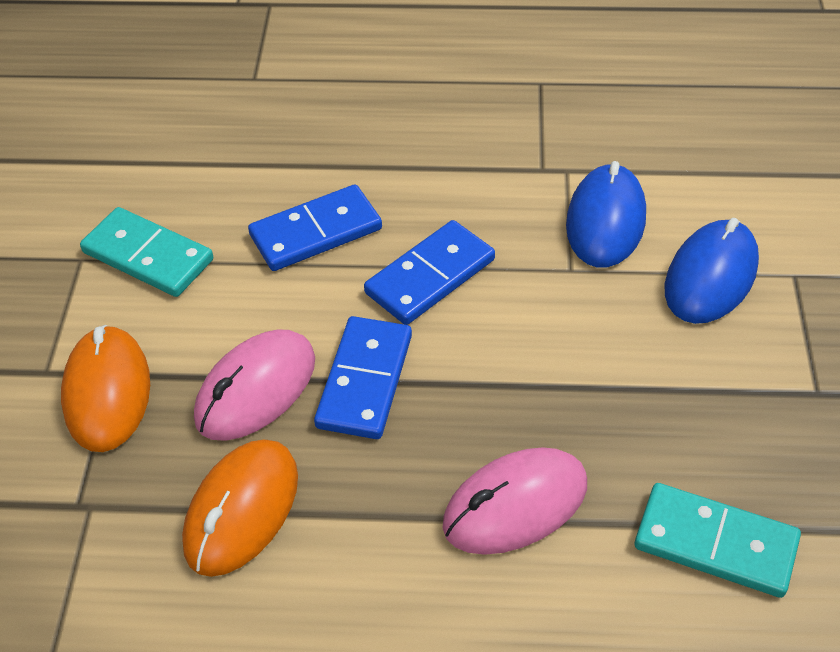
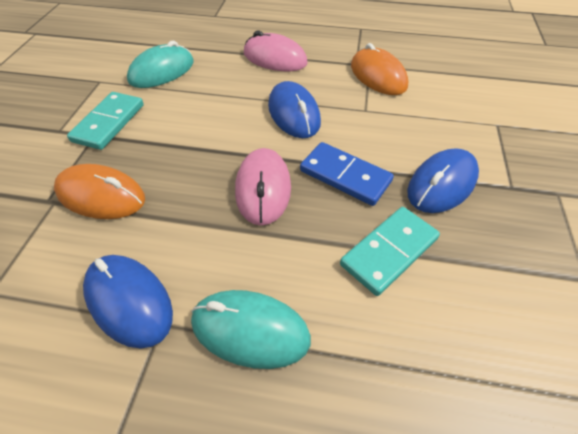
blue domino: [248,184,382,271] [314,316,412,439] [364,220,495,325] = 3 -> [300,142,394,206] = 1
blue mouse: [566,161,646,268] [665,218,759,324] = 2 -> [83,255,173,349] [268,81,321,138] [407,148,479,213] = 3
turquoise mouse: none = 0 -> [127,41,193,88] [191,290,311,369] = 2

